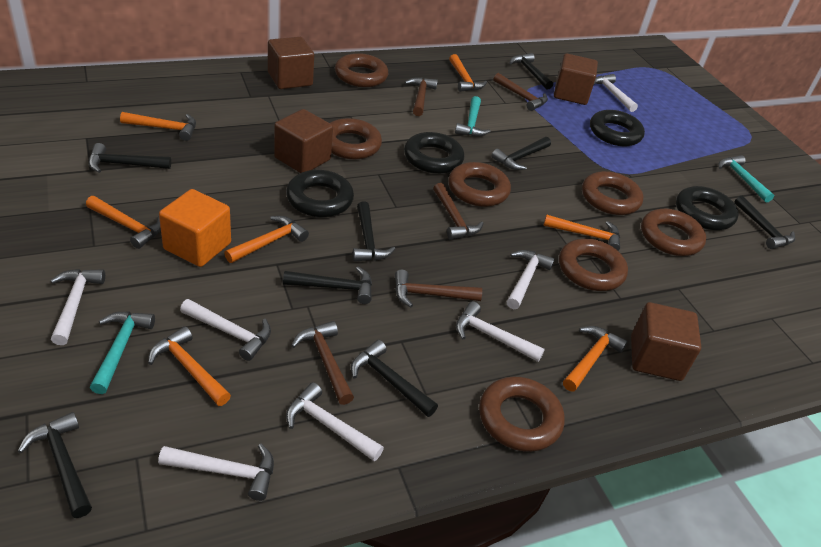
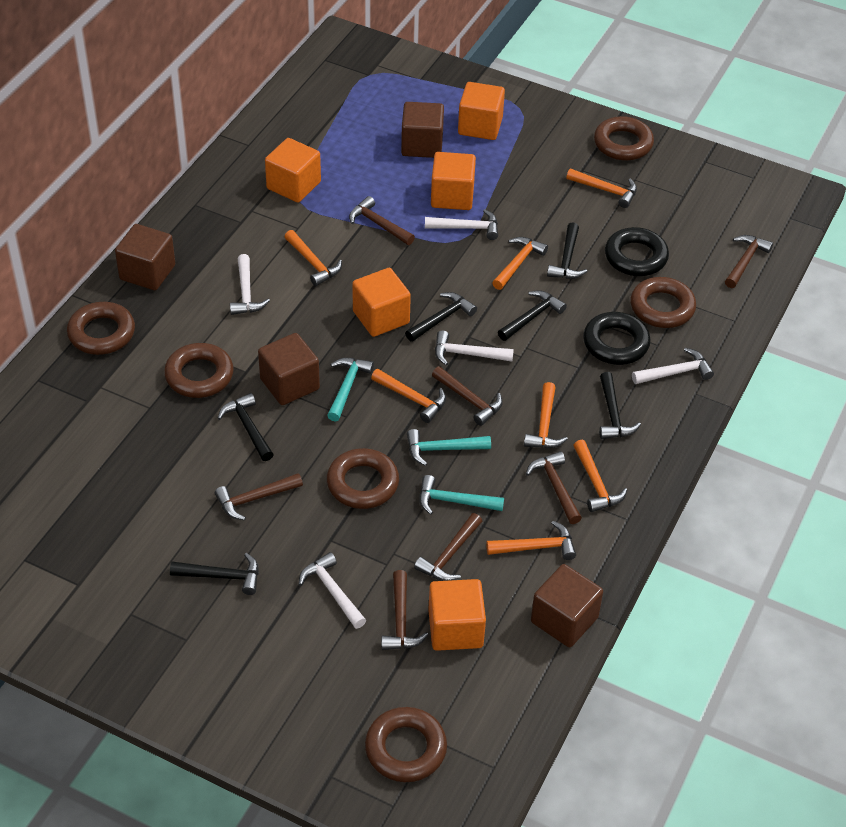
black hammer: [18,412,92,518] [89,143,171,173] [283,266,372,304] [351,340,438,417] [353,202,395,262] [492,137,551,170] [510,53,553,89] [734,196,795,249] = 8 -> [170,553,259,595] [218,393,274,461] [405,292,477,342] [498,290,567,341] [547,222,588,279] [599,372,641,439] = 6
black ring: [286,170,354,217] [404,132,464,174] [590,110,645,146] [676,186,739,230] = 4 -> [583,312,651,365] [605,227,669,276] = 2
brown hammer: [291,321,354,405] [395,270,482,307] [404,77,438,116] [433,183,484,240] [494,73,548,111] = 5 -> [215,473,303,521] [349,196,415,245] [381,570,428,650] [414,513,482,581] [432,366,503,426] [526,451,582,524] [725,235,773,288] = 7
brown ring: [330,118,382,159] [335,53,388,87] [448,162,511,207] [479,377,564,452] [559,239,628,291] [582,171,643,215] [641,209,706,256] = 7 -> [67,302,135,355] [164,343,234,398] [327,448,399,509] [365,707,447,782] [594,116,654,161] [630,277,696,328] = 6
orange cube: [159,189,231,267] = 1 -> [265,138,321,203] [352,268,411,337] [428,579,486,651] [431,152,476,210] [458,82,505,140] = 5
white hammer: [50,269,105,345] [158,444,274,501] [180,299,271,361] [286,382,384,461] [456,301,545,362] [506,250,555,309] [594,74,638,112] = 7 -> [230,254,270,315] [299,552,366,629] [425,209,498,240] [435,330,514,366] [632,348,714,384] = 5

